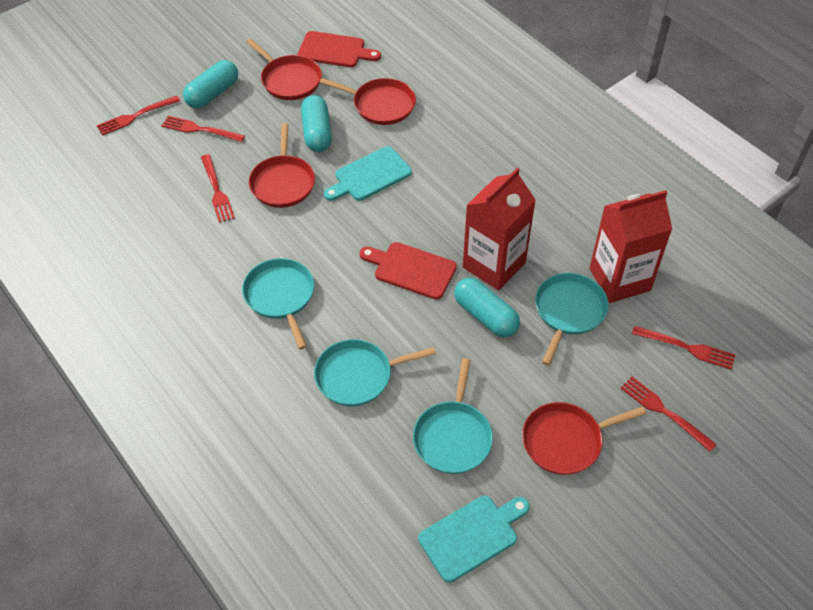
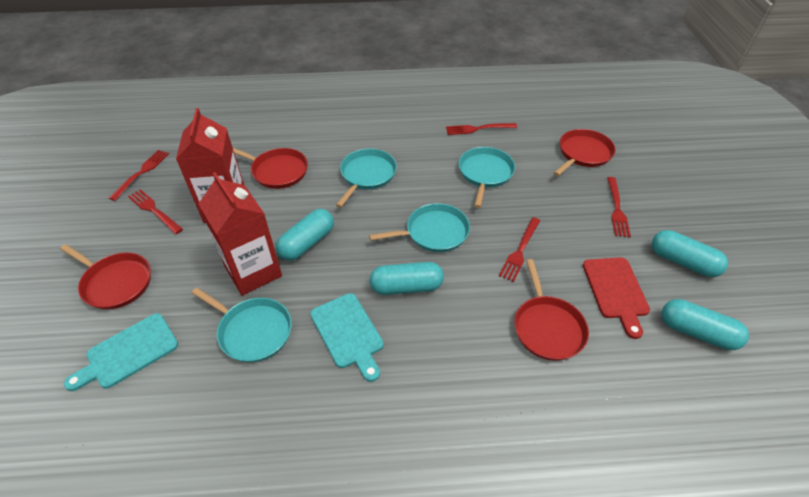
red cutting board: [298,31,381,67] [360,242,457,300] = 2 -> [583,257,650,339] = 1
turquoise capsule: [183,60,238,108] [301,95,332,152] [454,278,520,338] = 3 -> [276,209,334,261] [370,262,444,295] [652,230,728,277] [662,299,749,350] = 4

